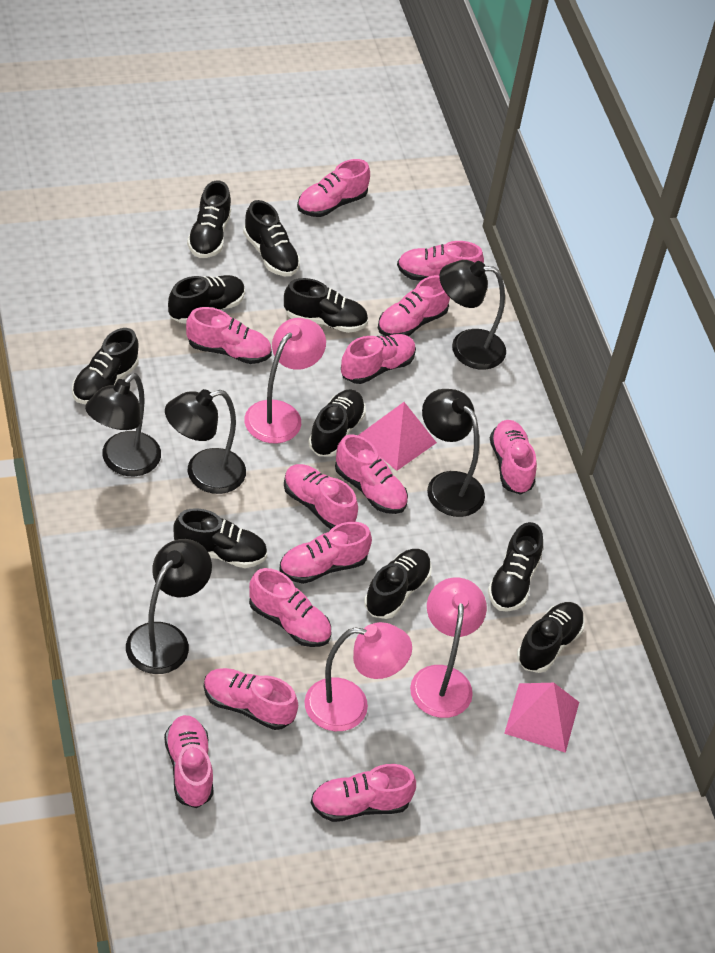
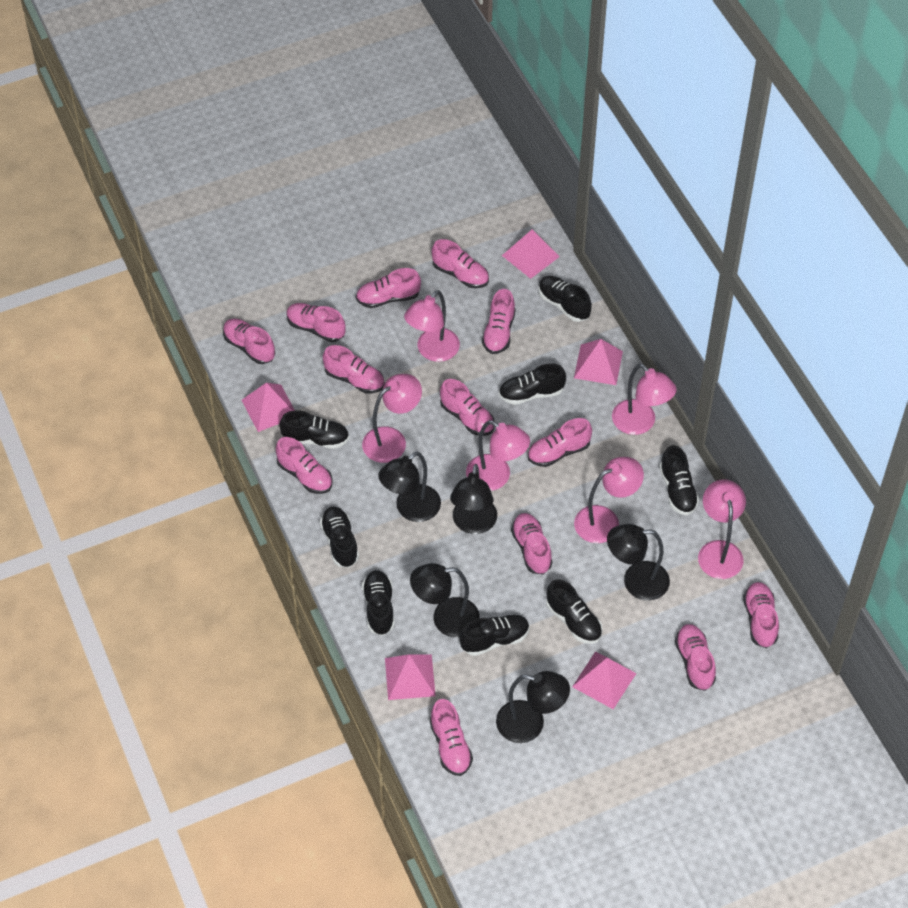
black shoe: [72,328,139,404] [168,275,245,324] [173,508,267,568] [187,180,231,258] [243,200,300,276] [284,278,368,333] [308,389,366,457] [364,549,432,619] [488,522,543,612] [517,602,585,673] = 10 -> [280,410,349,449] [320,507,359,568] [362,570,394,636] [460,614,529,656] [499,363,566,405] [538,276,592,322] [546,579,602,644] [659,445,699,515] = 8
pink lamp: [244,318,326,443] [304,622,412,731] [410,577,487,718] = 3 -> [362,374,422,463] [404,290,460,362] [466,420,530,491] [574,457,644,543] [612,364,677,435] [698,479,746,579] = 6
pink pyramid: [358,402,437,471] [504,683,579,753] = 2 -> [242,383,294,432] [385,654,436,700] [502,230,560,279] [572,651,637,709] [574,339,623,385] = 5

